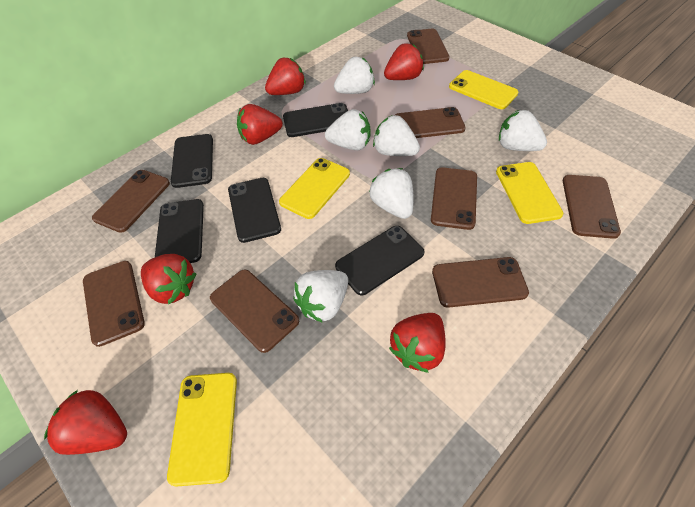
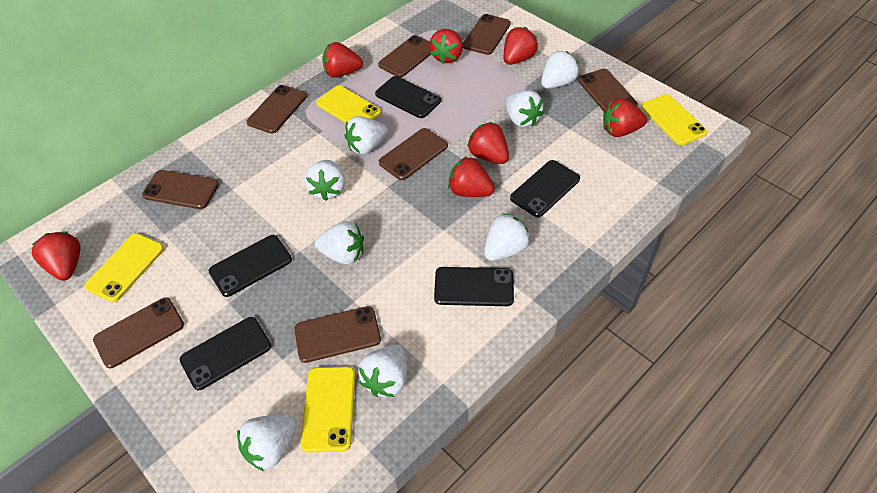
red strawberry: [44,390,127,455] [141,254,196,305] [237,104,283,145] [265,58,306,95] [384,43,424,80] [389,313,446,373] = 6 -> [32,231,81,281] [322,42,363,78] [429,29,463,64] [448,156,495,197] [467,122,509,164] [504,27,538,65] [603,99,647,137] = 7
white strawberry: [293,270,348,323] [325,109,370,150] [334,56,375,94] [369,168,414,219] [373,115,420,156] [499,110,547,151] = 6 -> [237,415,297,471] [305,160,345,201] [315,221,364,265] [345,116,388,155] [358,345,406,397] [484,213,530,261] [506,90,544,127] [541,51,579,89] = 8

